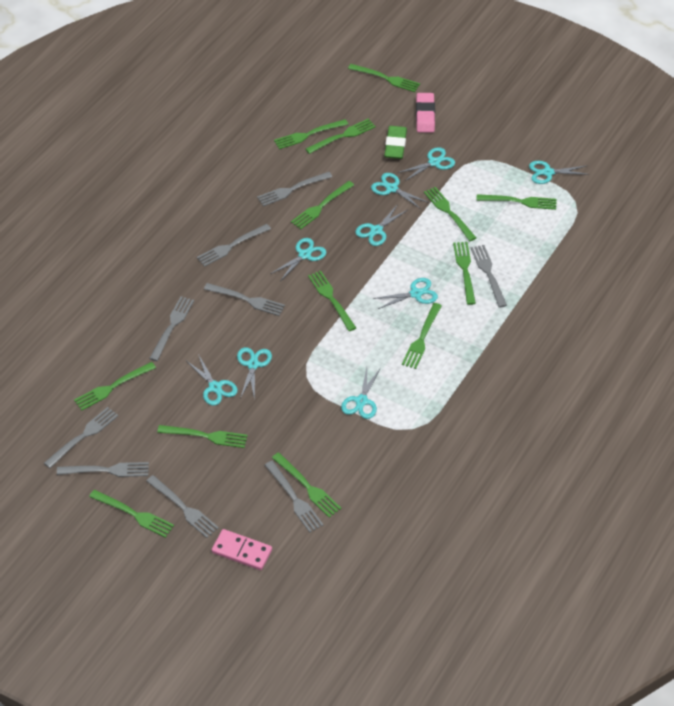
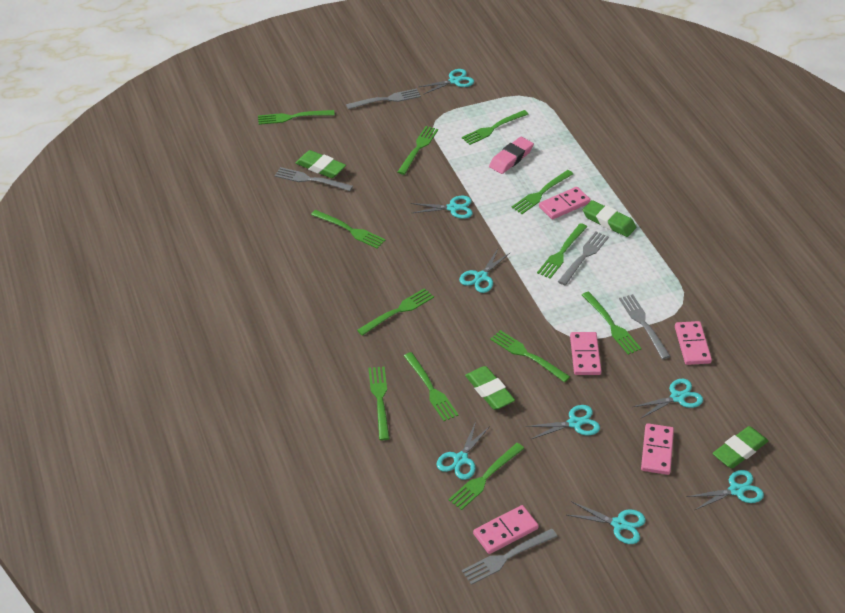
green eraser: [384,126,407,159] = 1 -> [296,150,346,178] [465,366,515,410] [583,200,636,237] [712,426,768,469] = 4
green fork: [74,362,156,411] [89,490,174,538] [157,425,248,448] [272,453,342,518] [274,119,348,149] [291,181,354,229] [306,119,376,154] [308,271,356,331] [348,64,420,92] [402,303,442,369] [424,187,476,241] [453,242,476,305] [476,194,556,210] = 13 -> [258,110,335,125] [311,210,386,249] [357,288,434,336] [368,366,390,440] [398,126,438,175] [404,352,459,421] [448,443,524,510] [462,110,528,145] [490,330,570,382] [511,170,573,214] [537,223,587,279] [582,292,642,355] = 12
grey fork: [44,407,118,468] [57,462,149,477] [147,475,219,538] [149,296,194,361] [197,224,271,267] [204,283,285,316] [257,172,332,206] [265,461,324,532] [471,245,507,308] = 9 -> [275,167,353,191] [346,89,421,109] [462,529,558,585] [558,232,609,285] [619,294,670,359] = 5
pink domino: [212,529,272,570] = 1 -> [473,505,539,554] [539,187,591,219] [570,332,601,375] [641,423,674,475] [675,321,712,365] = 5
turquoise scissors: [187,354,238,406] [237,347,272,401] [270,238,327,280] [341,367,380,419] [355,204,407,246] [371,173,429,209] [373,278,438,309] [398,147,455,181] [529,161,590,184] = 9 -> [411,196,473,219] [419,69,474,95] [436,422,490,480] [459,249,510,293] [526,405,600,439] [567,501,646,544] [633,379,703,419] [687,470,764,510] = 8

